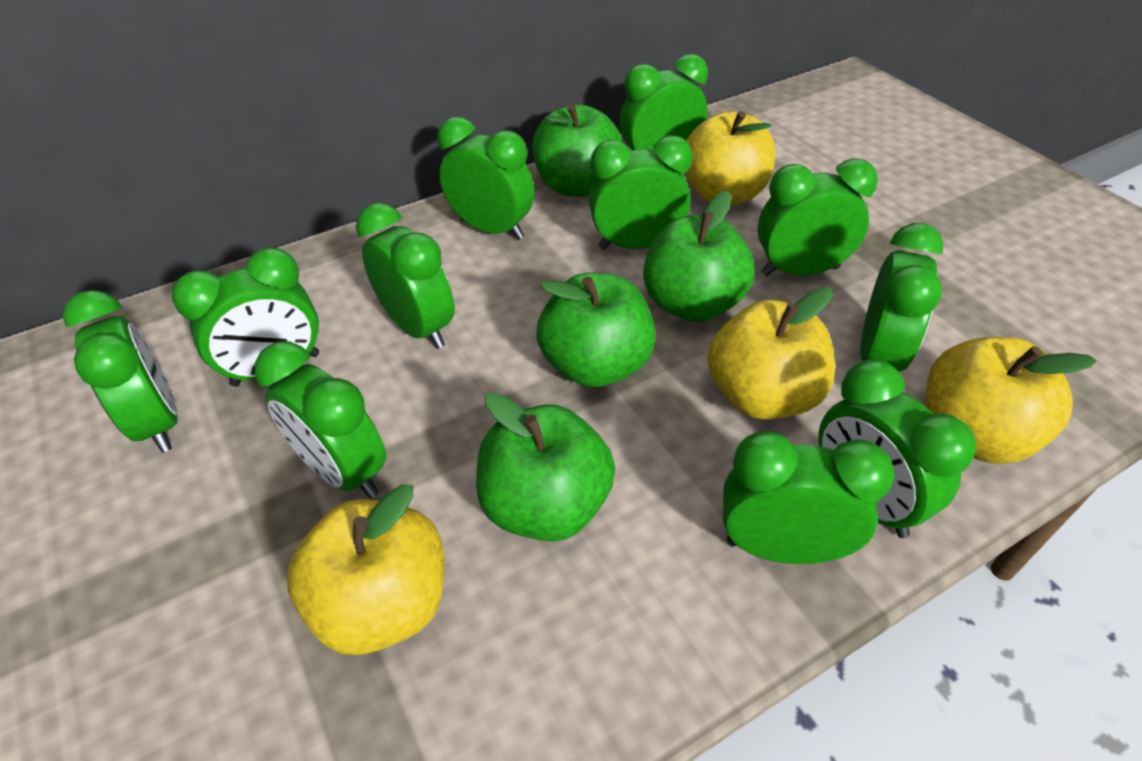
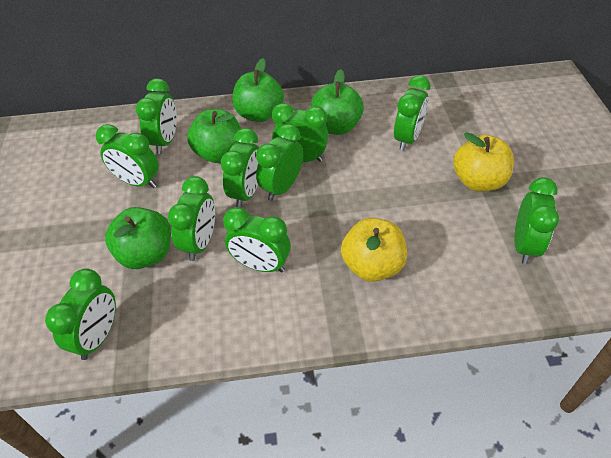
green clock: [63,290,178,453] [172,248,319,387] [254,342,386,498] [356,203,455,349] [437,117,534,240] [589,135,693,250] [620,54,708,150] [723,431,894,564] [757,158,878,276] [819,360,976,538] [860,223,943,371] = 11 -> [45,268,116,360] [96,124,159,188] [136,78,177,154] [168,176,215,261] [221,128,259,208] [223,207,291,273] [256,124,303,201] [272,103,328,162] [394,75,430,151] [515,177,559,264] = 10
yellow apple: [287,484,444,655] [684,111,776,205] [708,287,835,420] [926,337,1097,464] = 4 -> [341,218,407,282] [453,132,514,191] = 2

